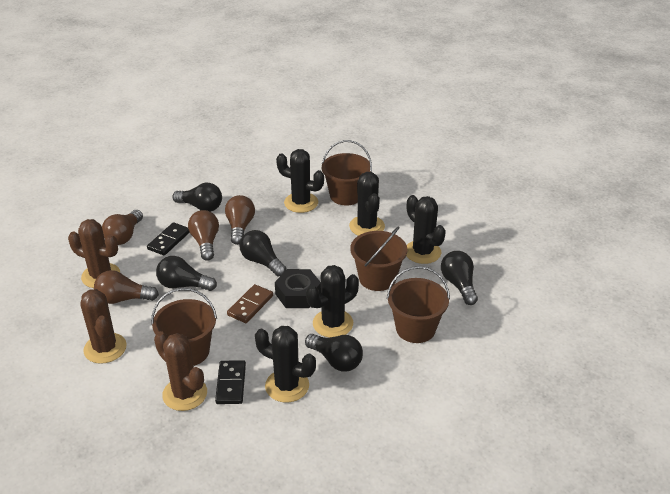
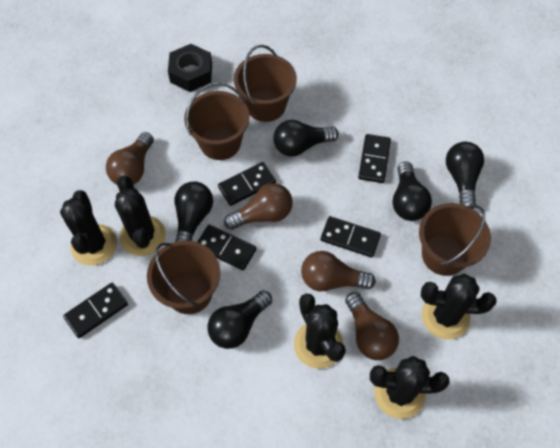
black domino: [147,222,190,256] [215,360,246,404] = 2 -> [63,283,128,338] [197,224,256,270] [218,162,276,206] [321,216,381,258] [358,134,391,183] = 5
brown cactus: [68,219,120,288] [81,289,127,364] [154,331,207,411] = 3 -> none = 0
brown domino: [227,284,273,323] = 1 -> none = 0

